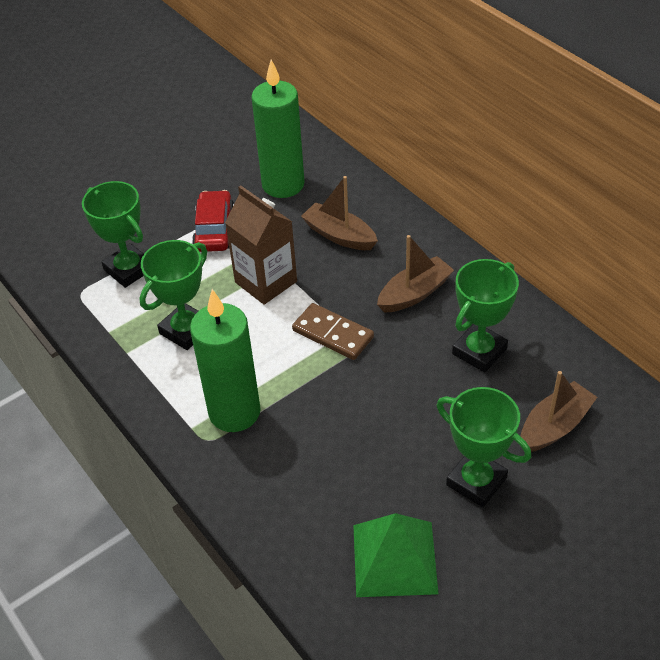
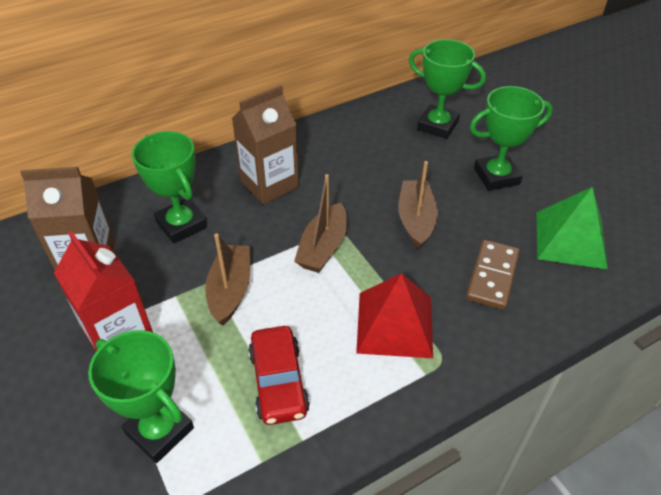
brown carton: [225,185,297,305] = 1 -> [20,167,115,270] [232,85,299,205] = 2
green candle: [190,289,261,432] [251,60,305,198] = 2 -> none = 0
red carton: none = 0 -> [54,231,153,352] = 1
red pyramid: none = 0 -> [356,273,433,358] = 1

